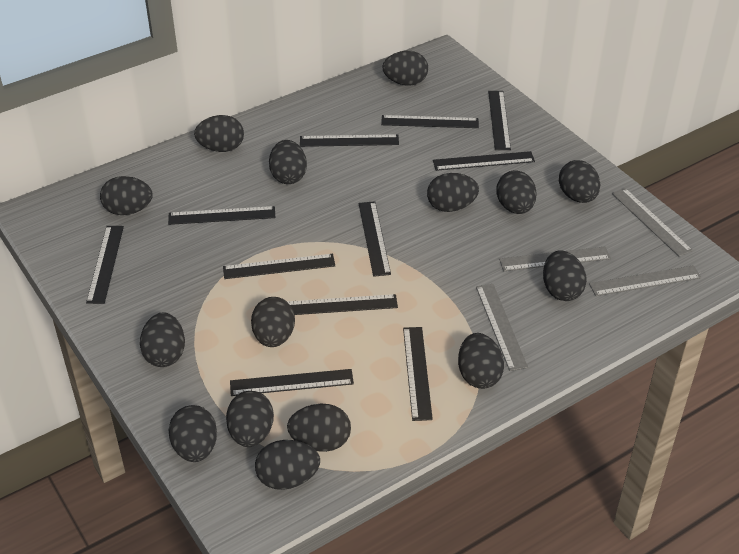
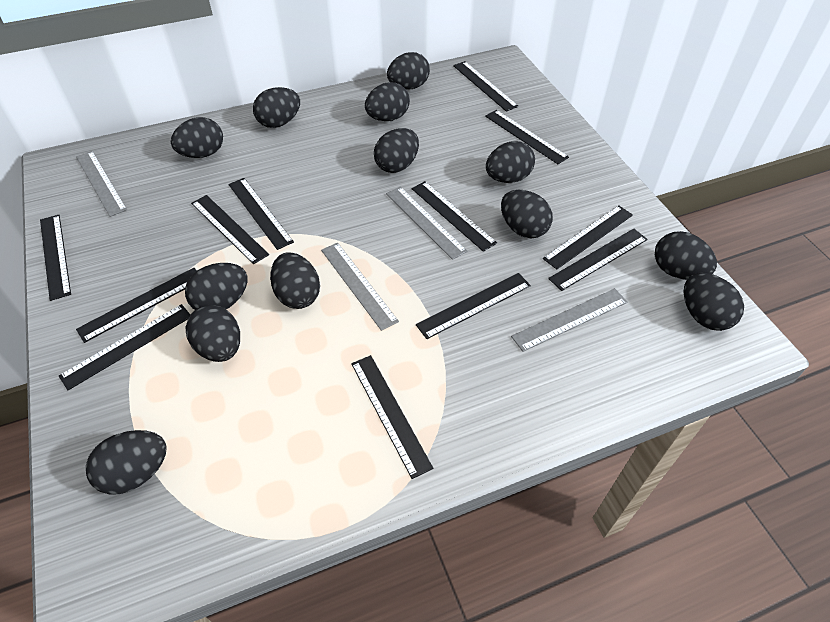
black egg: [100,176,153,215] [140,312,185,367] [169,405,217,462] [194,115,244,152] [226,391,274,447] [251,297,295,347] [255,440,320,490] [269,140,307,184] [287,404,351,452] [382,51,428,86] [427,173,479,212] [458,333,504,389] [496,171,537,214] [543,250,587,301] [559,160,600,203] = 15 -> [86,430,167,494] [171,117,223,158] [185,263,248,310] [186,305,240,362] [253,87,300,128] [270,252,320,309] [365,82,410,121] [374,128,419,173] [387,52,430,90] [486,141,535,183] [501,190,553,238] [655,231,717,280] [684,273,744,331] = 13
black ruler: [86,226,124,304] [168,206,275,225] [223,254,335,279] [230,369,354,396] [287,294,398,315] [300,134,399,147] [358,201,391,277] [381,115,479,128] [403,327,433,421] [433,151,535,171] [488,91,511,150] = 11 -> [40,215,71,301] [59,304,190,390] [76,268,197,343] [191,195,269,264] [228,178,294,250] [351,355,434,479] [411,181,497,252] [416,273,531,339] [453,61,519,112] [485,110,569,164] [543,205,633,270] [548,229,648,291] = 12

